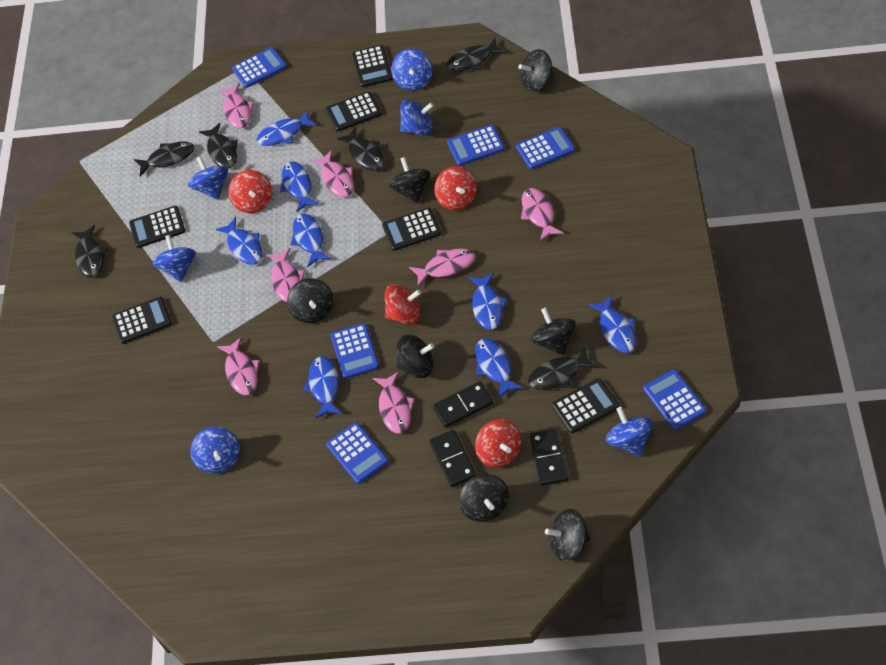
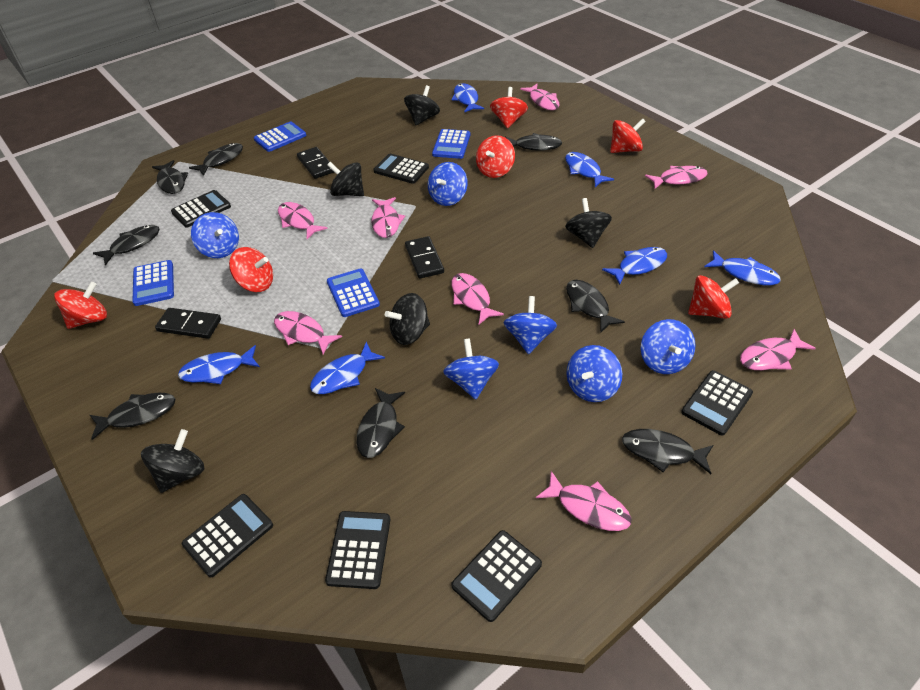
black fish: [71,225,108,277] [134,141,194,176] [199,123,238,169] [337,127,384,171] [446,38,506,71] [528,347,598,389] = 6 -> [90,393,175,440] [93,225,160,266] [152,160,188,194] [189,143,243,176] [357,388,405,458] [505,133,562,151] [566,280,625,333] [622,429,713,474] = 8
black spinning top: [287,278,333,323] [389,157,431,203] [396,334,435,378] [459,474,509,522] [518,49,553,91] [531,307,575,356] [545,509,590,561] = 7 -> [141,429,204,493] [327,162,364,196] [385,293,430,345] [404,85,440,125] [565,198,612,248] = 5
blue calculator: [232,47,287,88] [326,422,389,484] [331,323,379,379] [447,125,504,166] [516,127,575,170] [643,370,706,430] = 6 -> [132,260,174,306] [254,122,306,152] [327,269,380,317] [432,129,470,159] = 4
blue fish: [215,217,263,265] [256,110,317,146] [280,161,319,212] [291,213,331,267] [303,356,342,418] [469,273,507,330] [475,338,523,398] [588,296,636,353] = 8 -> [178,345,260,384] [310,341,385,394] [451,83,484,113] [565,152,614,187] [602,247,667,285] [704,250,781,285] = 6
pink fish: [217,337,260,395] [218,83,254,128] [266,248,305,302] [311,150,354,197] [373,372,415,434] [409,249,475,286] [521,188,564,241] = 7 -> [274,311,342,355] [278,202,328,239] [371,197,405,238] [451,273,504,324] [520,84,560,110] [536,471,632,531] [645,166,708,189] [740,329,816,370] = 8
red spinning top: [228,170,272,213] [384,284,421,325] [434,166,477,210] [475,419,521,468] = 4 -> [54,282,107,329] [229,247,273,292] [476,135,515,178] [490,87,528,128] [610,118,646,153] [688,275,739,319] = 6

